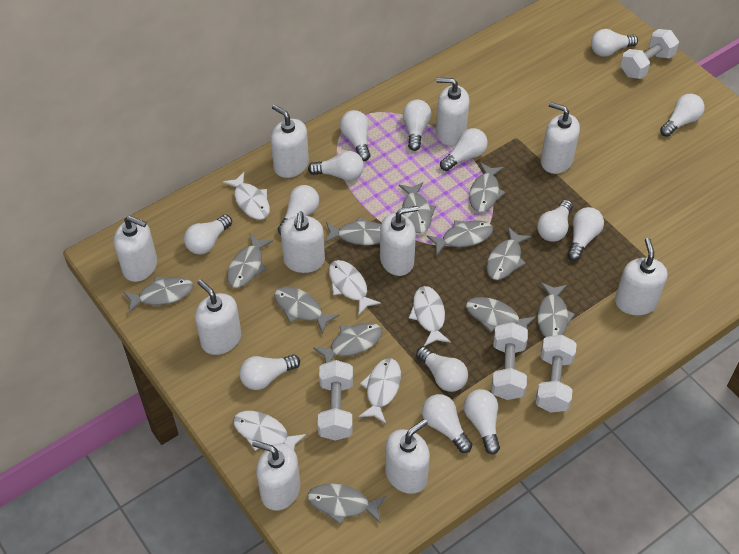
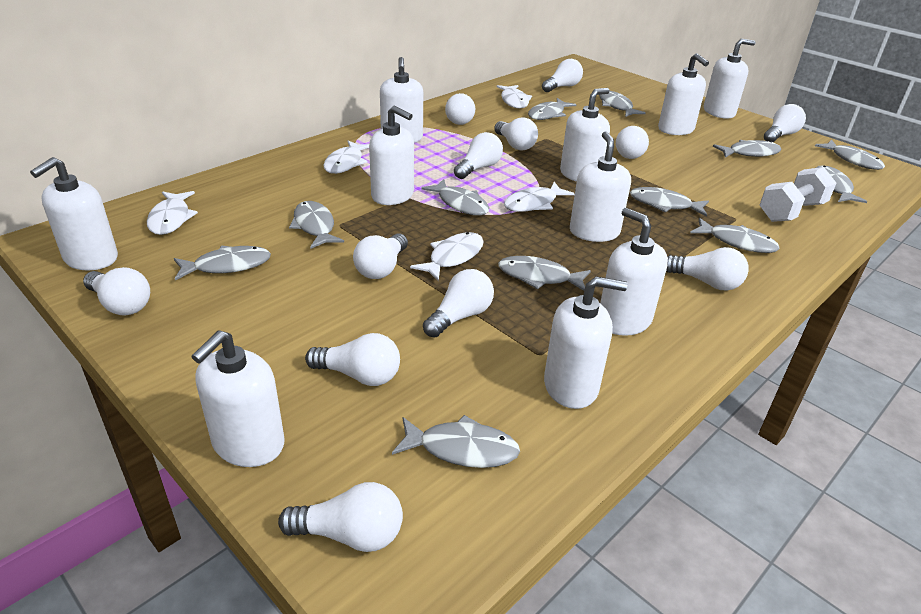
white dumbbell: [318,360,353,441] [491,322,528,400] [535,335,577,413] [620,29,679,79] = 4 -> [760,167,836,222] = 1
white light bulb: [184,215,232,255] [239,355,300,390] [278,185,319,235] [308,151,364,181] [340,110,370,161] [403,100,432,151] [416,346,468,392] [422,394,473,453] [440,128,488,171] [464,389,500,455] [537,200,573,242] [567,207,604,261] [591,29,638,57] [660,94,705,137] = 14 -> [83,267,150,315] [278,482,403,552] [305,333,400,386] [353,233,408,279] [423,269,494,338] [445,93,475,125] [454,132,503,179] [494,117,538,151] [542,59,583,92] [616,126,649,159] [666,247,749,291] [764,104,806,142] = 12

